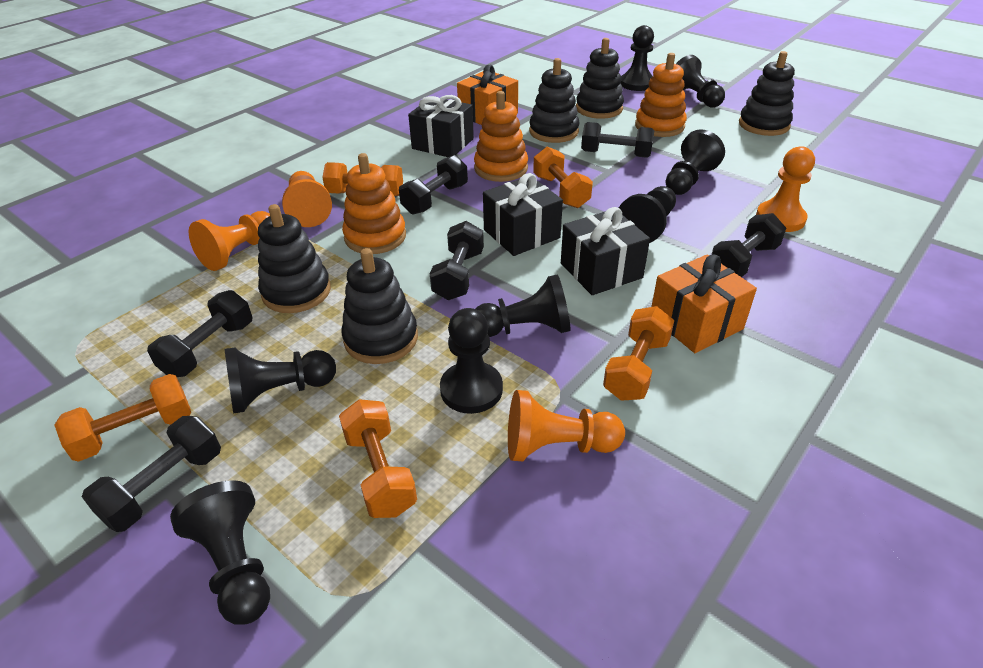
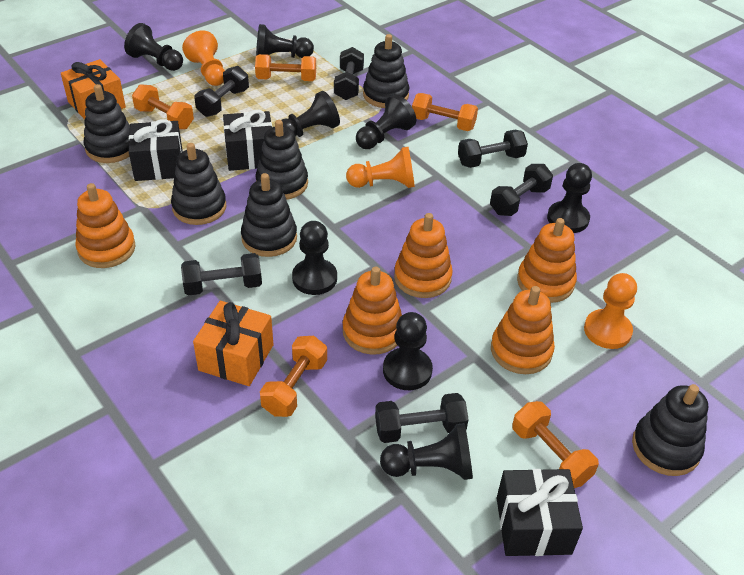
black stacking toy: [258,204,331,313] [341,248,418,364] [529,58,580,143] [576,38,624,119] [739,51,795,136] = 5 -> [84,84,130,163] [171,143,226,225] [241,173,297,257] [256,120,308,200] [363,34,409,108] [632,384,708,476] = 6
orange pawn: [189,211,270,271] [282,171,332,227] [508,390,625,461] [756,146,815,232] = 4 -> [182,31,225,86] [346,147,415,188] [584,273,637,349] = 3
orange stacking toy: [342,153,406,254] [474,91,528,182] [635,53,687,137] = 3 -> [75,183,136,268] [343,267,402,355] [394,213,453,298] [491,286,555,374] [517,218,577,303] = 5

